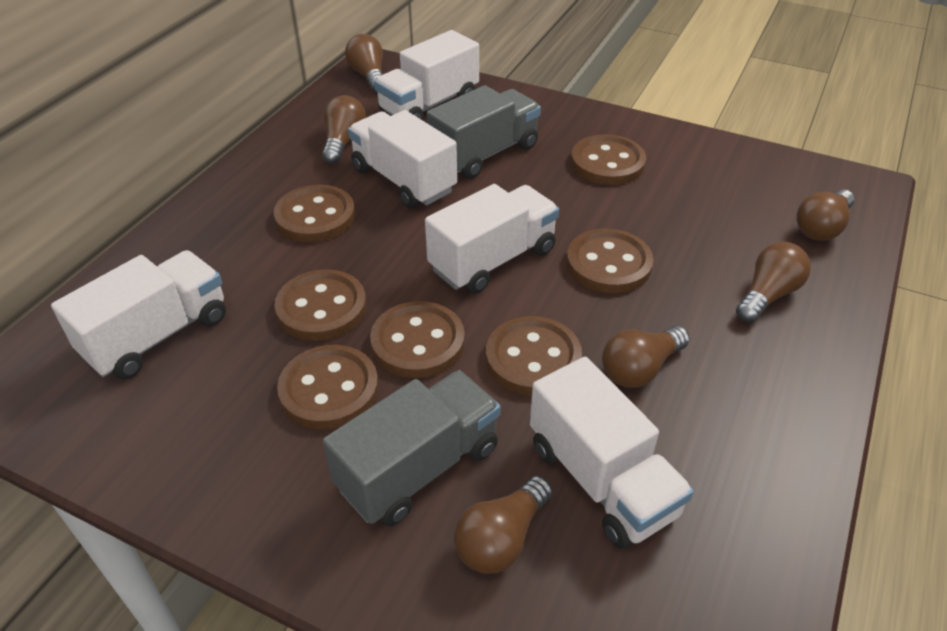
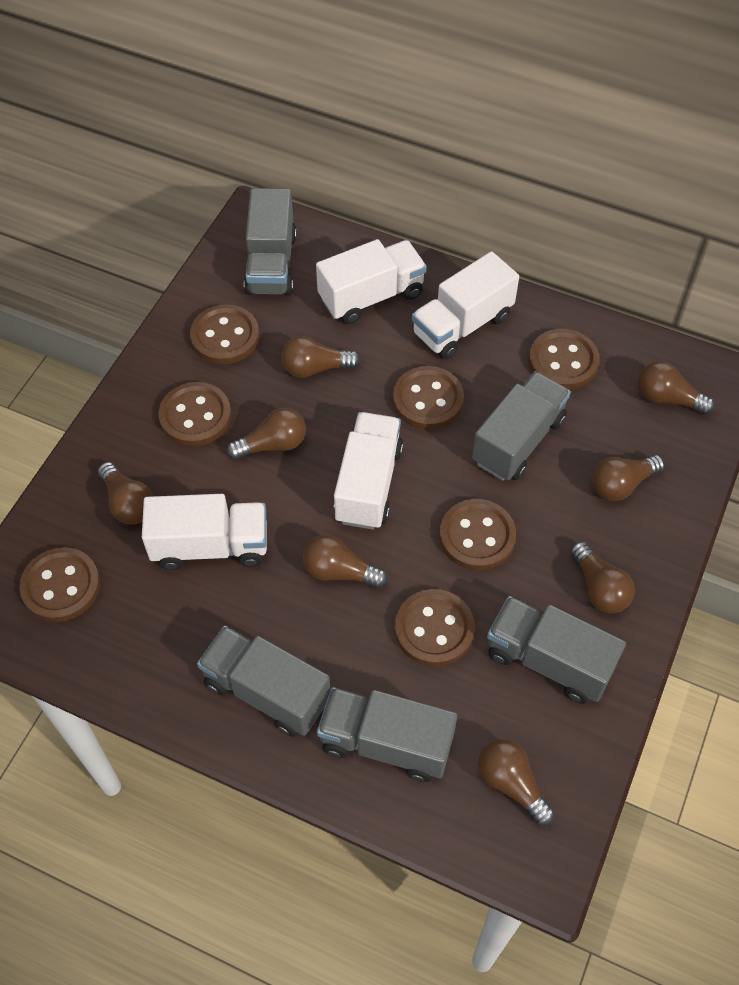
brown light bulb: [322,95,366,164] [345,34,383,93] [454,476,552,574] [602,326,690,388] [736,242,811,323] [797,189,854,241] = 6 -> [98,462,153,525] [227,408,306,460] [281,336,360,378] [303,535,388,588] [478,739,555,826] [570,541,634,613] [592,455,665,501] [638,361,715,415] = 8
grey truck: [323,370,500,527] [427,85,541,179] = 2 -> [197,626,330,737] [244,188,297,295] [317,687,457,782] [472,371,571,481] [487,596,626,704] = 5
white truck: [51,250,226,379] [348,110,457,208] [374,30,479,120] [425,184,559,294] [530,357,694,549] = 5 -> [142,494,267,570] [316,239,427,324] [334,412,403,530] [412,251,519,359] = 4

